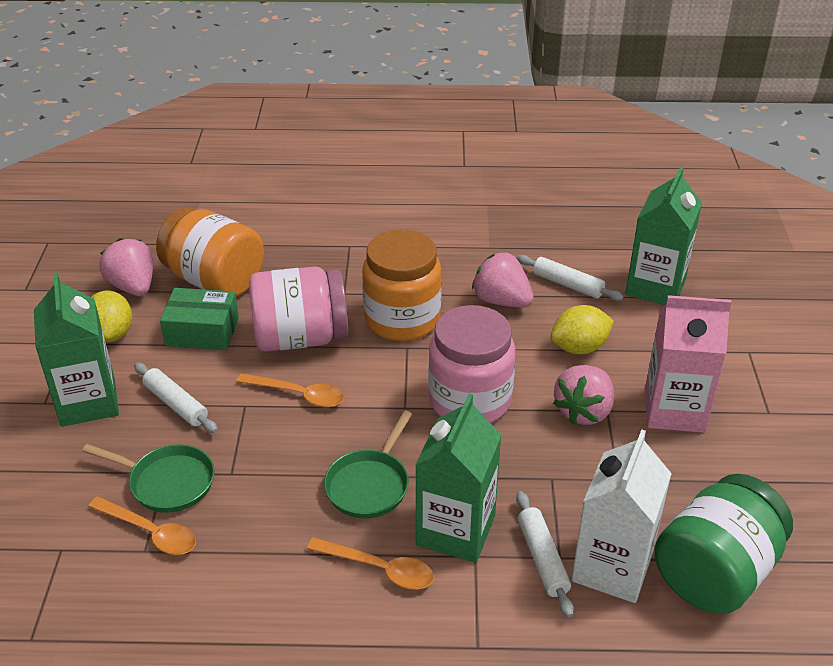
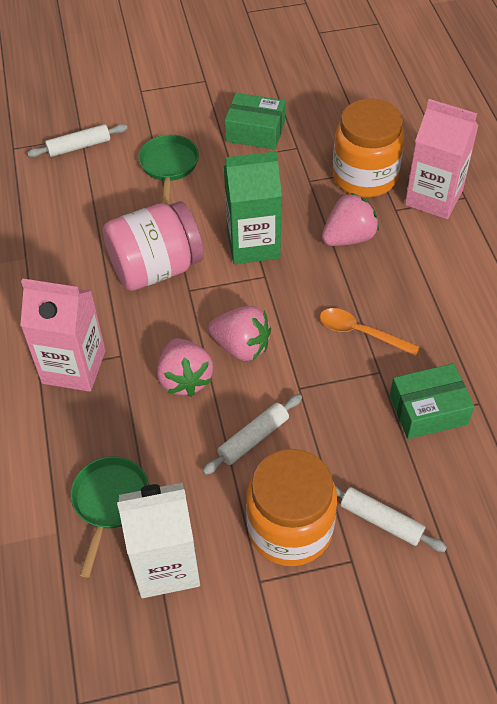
green box: [160,288,239,350] = 1 -> [225,93,285,150] [390,363,474,439] = 2
green carton: [34,273,119,427] [415,394,501,563] [625,167,702,305] = 3 -> [224,151,282,264] = 1
green jar: [654,474,793,614] = 1 -> none = 0
orange spoon: [88,496,196,555] [236,373,344,407] [307,537,434,589] = 3 -> [320,308,420,356] = 1
pink carton: [645,295,732,433] = 1 -> [20,278,106,392] [405,99,479,219] = 2
pink jar: [249,267,348,352] [428,305,515,423] = 2 -> [103,201,204,291] = 1
yellow lemon: [91,291,133,343] [550,305,614,354] = 2 -> none = 0

